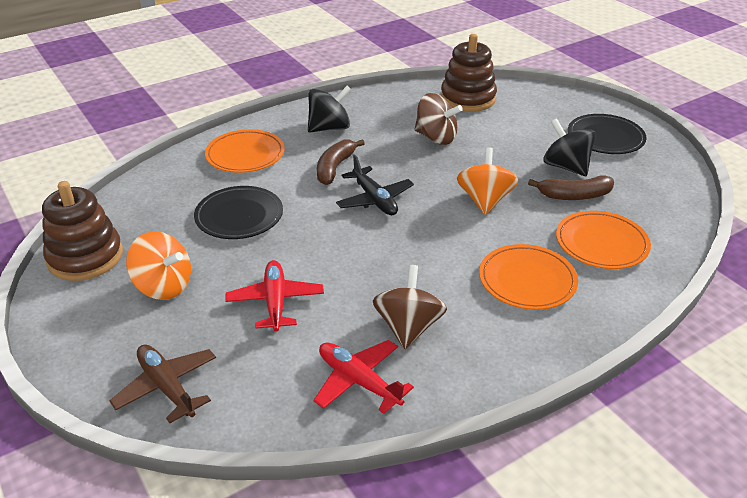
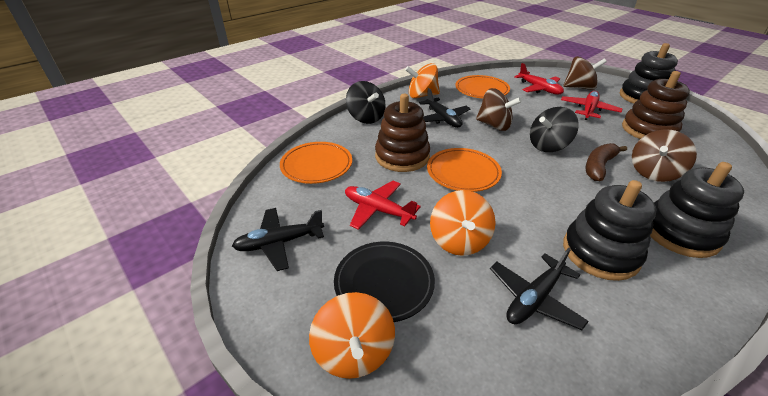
black plane: [336,155,414,215] = 1 -> [232,208,324,271] [419,88,470,128] [490,248,589,330] = 3
black plate: [194,186,283,239] [568,114,647,154] = 2 -> [334,242,435,322] = 1
black stacking toy: none = 0 -> [563,180,656,281] [620,43,678,104] [650,162,744,258] = 3
brown banana: [317,139,365,185] [528,175,614,200] = 2 -> [586,143,627,181] = 1
brown plane: [109,345,216,423] = 1 -> none = 0
brown spinning top: [373,265,447,349] [414,93,463,145] = 2 -> [476,88,522,131] [563,56,607,90] [632,130,697,182] = 3
orange spinning top: [126,231,191,300] [457,147,518,215] = 2 -> [309,292,395,379] [405,63,440,98] [430,190,496,256] = 3
red plane: [225,260,324,332] [313,340,414,414] = 2 -> [345,181,421,230] [514,63,564,95] [561,91,622,120] = 3

